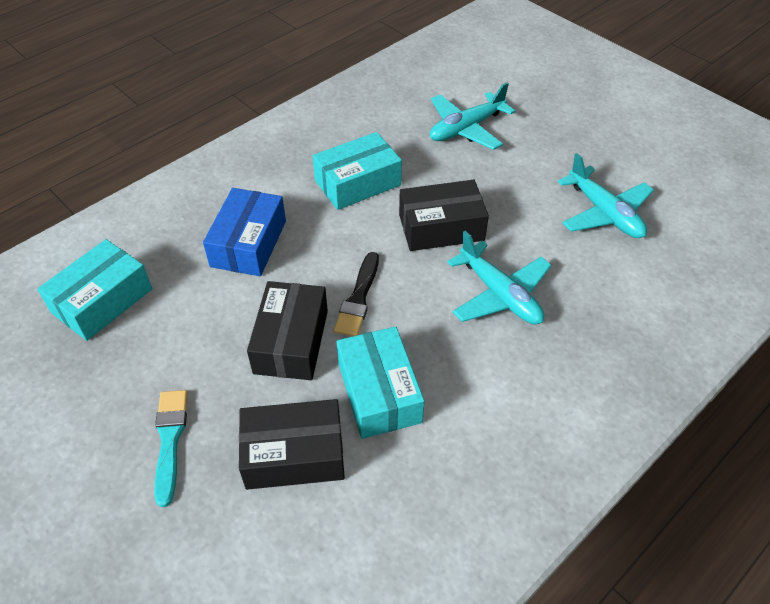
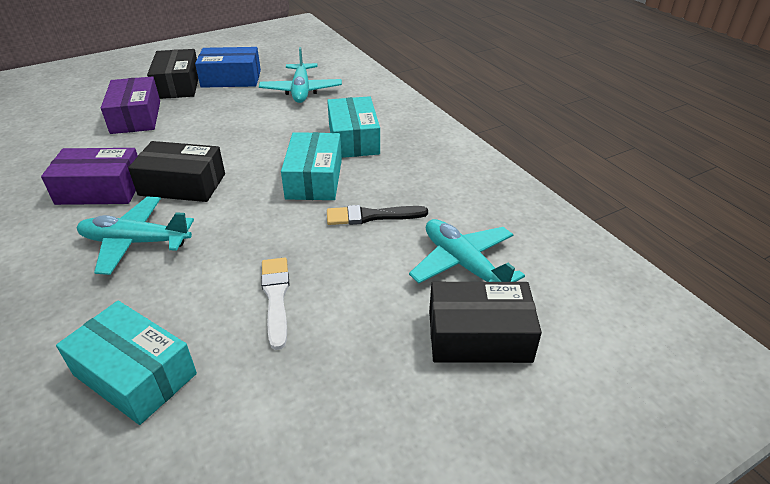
purple box: none = 0 -> [41,148,138,205] [101,76,160,134] = 2
turquoise brush: [154,390,188,507] = 1 -> none = 0
white brush: none = 0 -> [261,258,289,350] = 1

